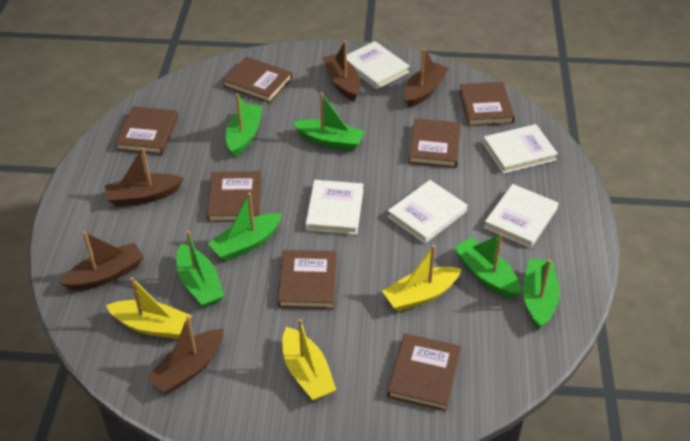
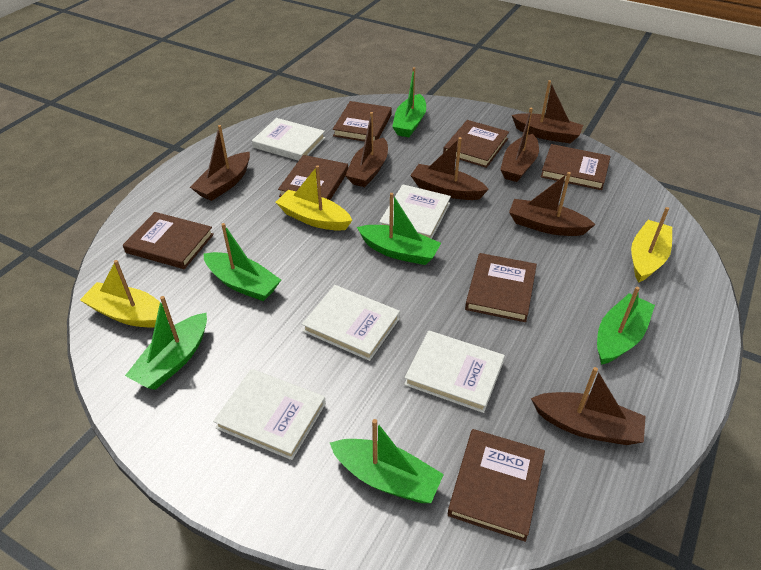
brown boat: [60,231,144,291] [105,147,184,206] [146,316,224,393] [322,41,360,101] [404,48,449,107] = 5 -> [190,125,250,201] [345,112,388,187] [410,137,489,200] [500,108,539,182] [509,172,596,236] [512,80,584,143] [531,367,646,445] = 7

